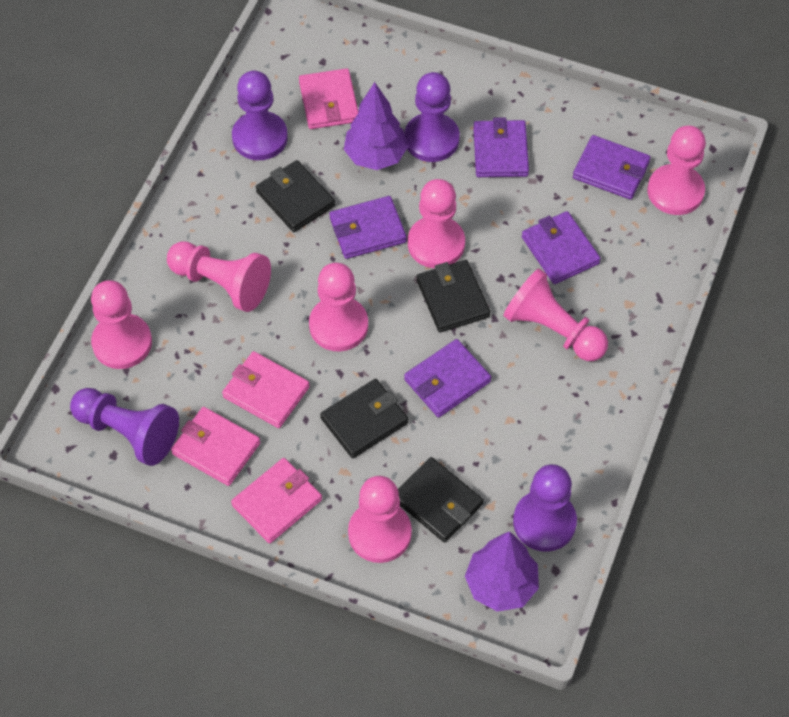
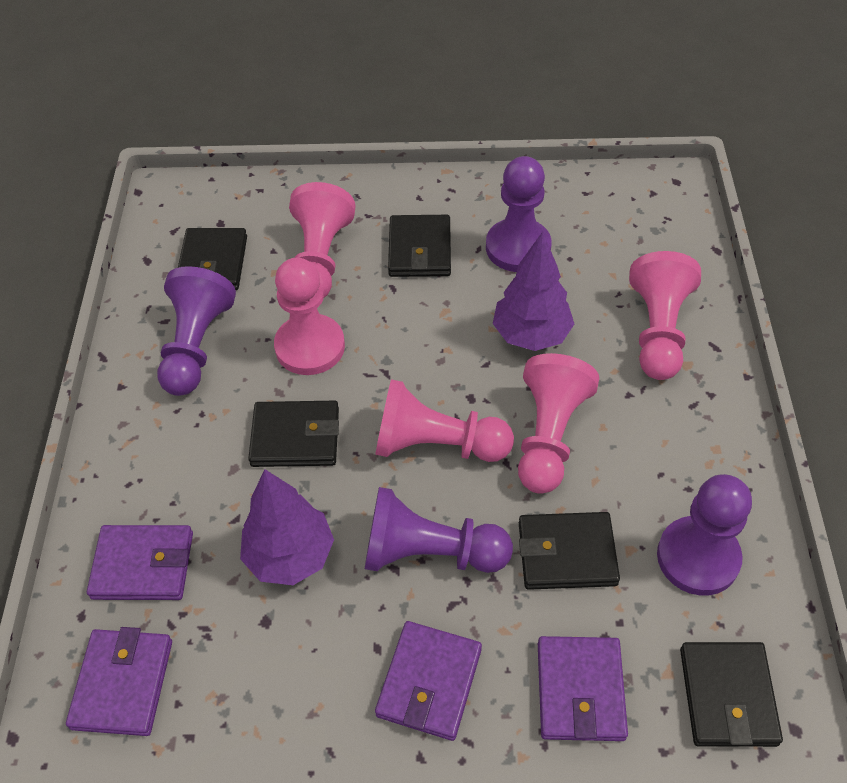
black wallet: [256,160,335,232] [320,379,408,458] [398,457,483,543] [417,260,490,332] = 4 -> [178,228,247,290] [248,401,339,467] [388,215,451,277] [519,512,620,590] [680,642,783,747] = 5
pink pawn: [91,280,152,369] [167,241,271,312] [309,263,368,351] [348,476,412,563] [408,179,465,268] [503,269,608,361] [647,126,706,215] = 7 -> [274,258,345,375] [289,182,356,298] [375,379,514,462] [518,353,599,494] [629,251,701,380] = 5
pink wallet: [171,407,261,486] [222,351,310,428] [231,458,322,543] [299,68,358,129] = 4 -> none = 0
purple wallet: [330,196,407,259] [404,339,491,418] [473,117,529,177] [522,211,601,284] [573,135,651,200] = 5 -> [66,627,172,736] [87,525,193,600] [375,621,482,741] [538,636,628,741] = 4

